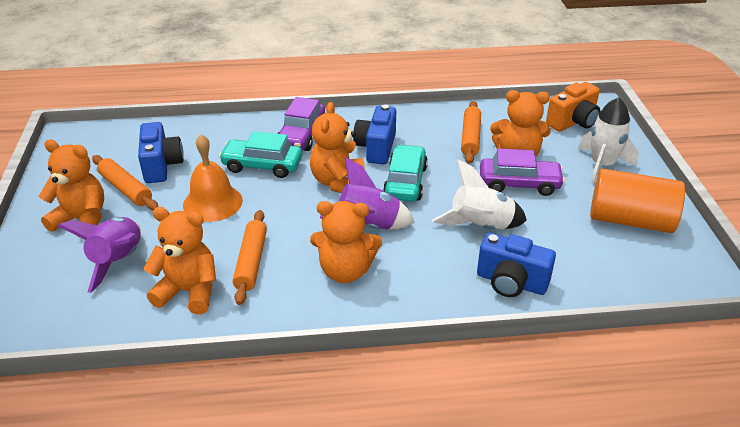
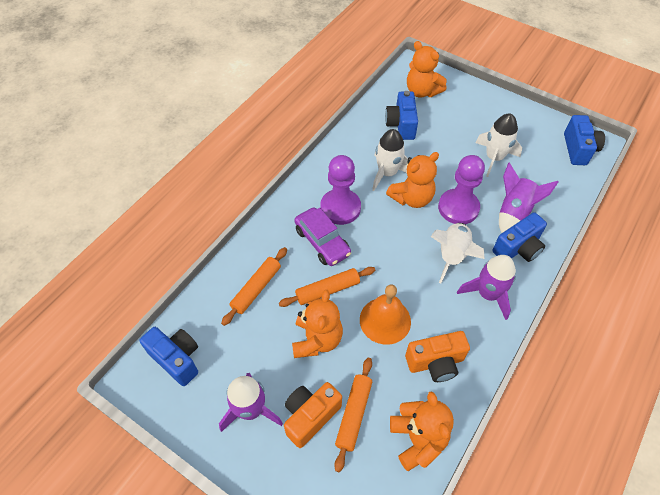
blue camera: [138,122,184,183] [353,104,396,164] [477,233,556,297] = 3 -> [139,327,198,386] [385,91,418,140] [492,212,547,262] [564,115,605,165] = 4
orange camera: [546,82,600,132] = 1 -> [284,382,342,448] [405,331,470,382] = 2
orange cylinder: [590,168,685,233] = 1 -> none = 0
orange teddy bear: [39,139,104,239] [144,207,216,314] [310,102,365,193] [310,201,382,283] [490,90,551,157] = 5 -> [292,290,343,358] [386,152,439,208] [390,391,454,471] [407,41,447,98] = 4
purple car: [277,97,325,151] [480,148,565,196] = 2 -> [294,207,351,266] = 1
purple pawn: none = 0 -> [320,155,361,225] [438,155,485,224] = 2
purple rocket: [58,217,141,293] [320,157,415,230] = 2 -> [219,373,283,432] [457,255,516,320] [499,162,558,233] = 3
turquoise car: [219,131,302,178] [383,144,428,202] = 2 -> none = 0
white rocket: [432,159,527,229] [578,97,639,184] = 2 -> [372,129,408,191] [431,223,485,283] [475,113,522,177] = 3

